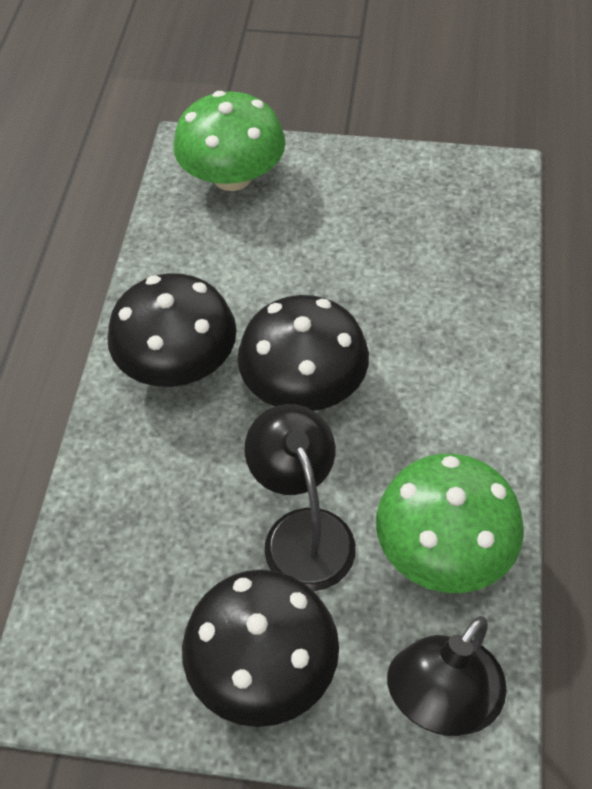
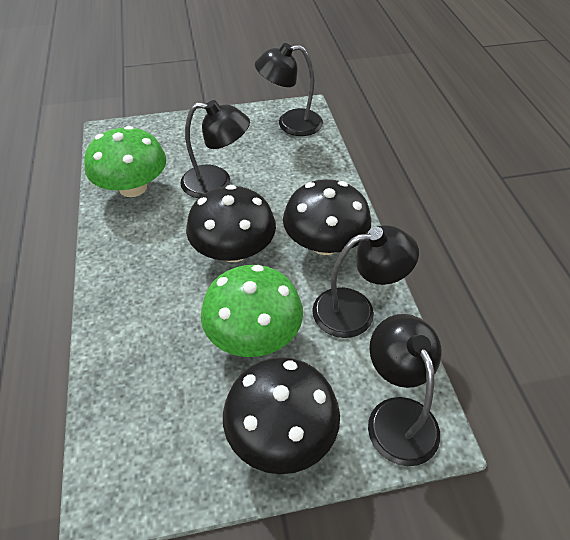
black lamp: [245,404,356,591] [387,616,507,736] = 2 -> [180,100,250,198] [255,43,323,136] [312,225,419,338] [368,314,442,466] = 4

